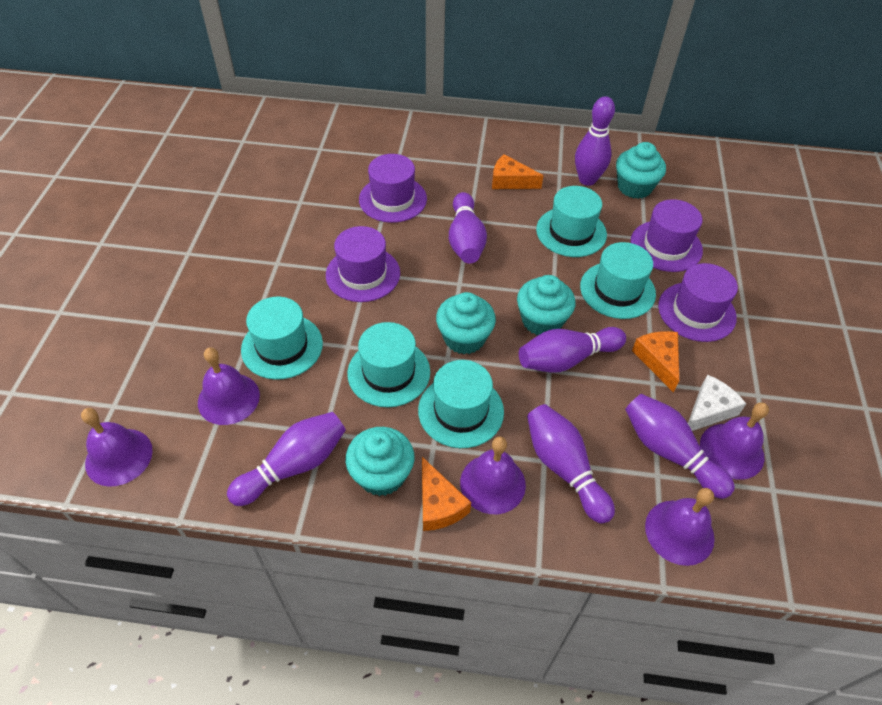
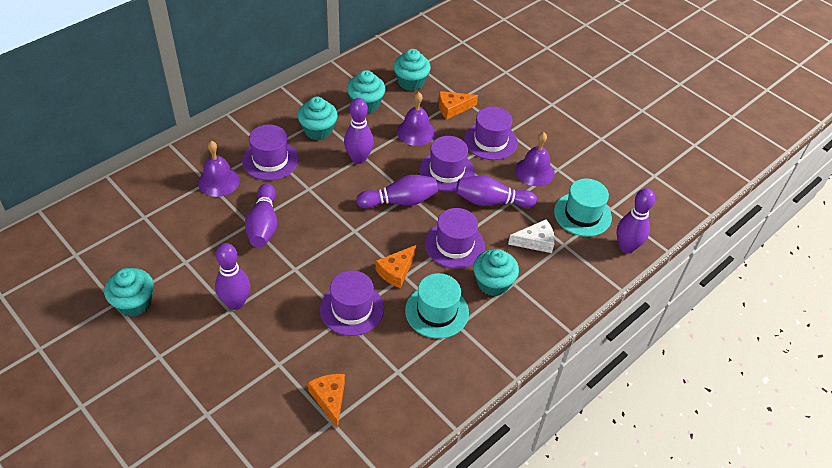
purple bell: [81,408,153,487] [198,347,260,425] [460,436,526,514] [645,488,715,566] [700,402,769,480] = 5 -> [198,141,240,197] [397,92,435,146] [515,132,555,186] = 3
purple hat: [326,226,400,302] [359,154,427,223] [630,199,703,272] [658,263,738,342] = 4 -> [242,125,299,180] [320,270,384,336] [419,136,475,192] [425,208,485,269] [464,106,518,160] = 5
turquoise cupcake: [345,427,415,496] [436,292,496,354] [517,275,575,335] [616,142,666,199] = 4 -> [104,268,154,317] [298,97,338,140] [347,70,385,113] [393,49,431,91] [473,249,519,296] = 5
turquoise hat: [241,297,323,380] [347,322,430,407] [418,360,504,448] [536,186,607,257] [580,242,656,319] = 5 -> [405,273,469,339] [554,179,612,237] = 2

